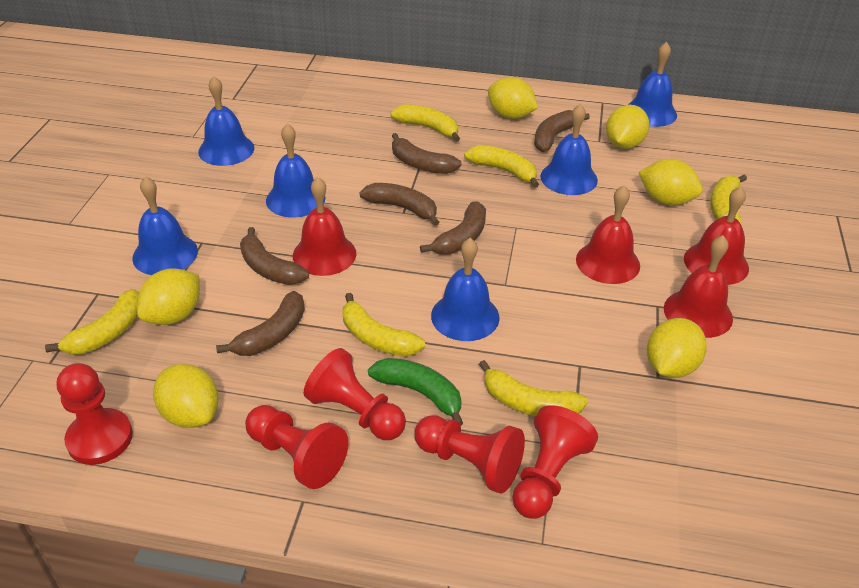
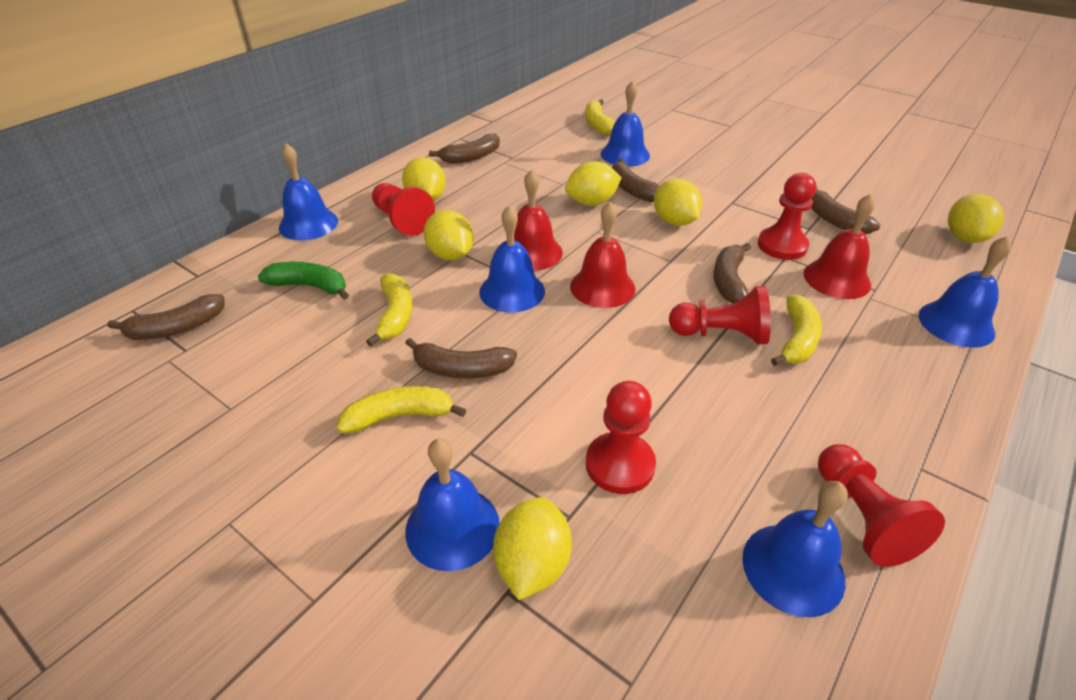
red bell: [293,177,356,276] [576,185,640,284] [664,235,733,338] [684,186,749,285] = 4 -> [514,169,563,271] [570,202,635,308] [804,194,875,299] = 3
yellow banana: [45,289,139,354] [343,293,425,356] [391,104,460,142] [464,145,539,188] [479,360,588,416] [710,175,747,226] = 6 -> [337,386,466,434] [366,273,413,346] [585,99,615,135] [771,295,822,366] = 4

